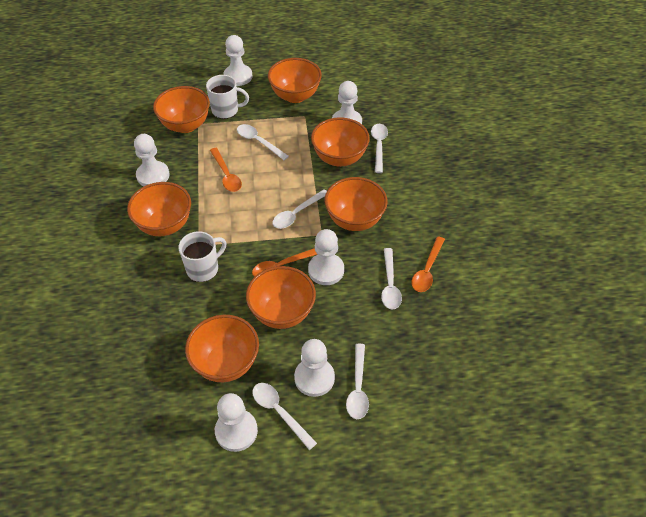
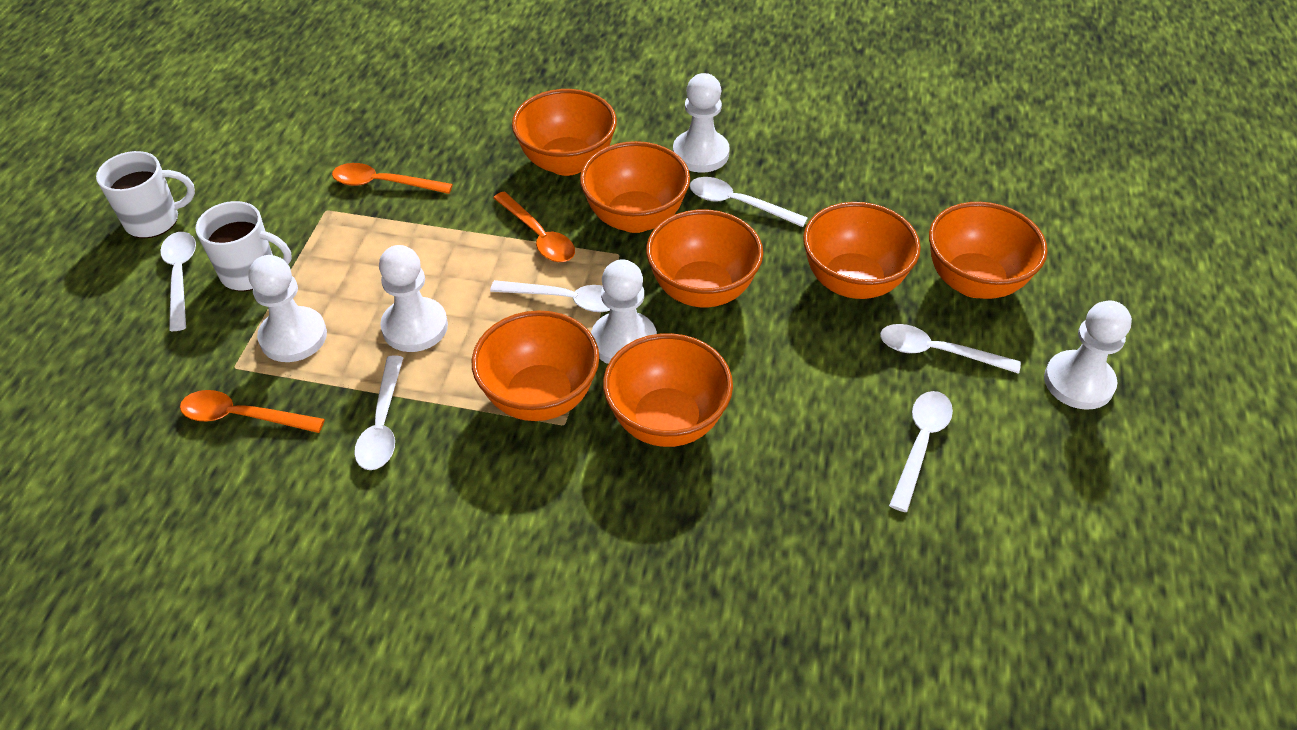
white pawn: [134,134,170,186] [215,393,258,452] [223,35,253,86] [294,339,335,397] [308,229,344,285] [332,81,362,124] = 6 -> [248,255,327,362] [379,245,448,352] [591,259,657,364] [673,73,730,173] [1044,300,1132,410] = 5

